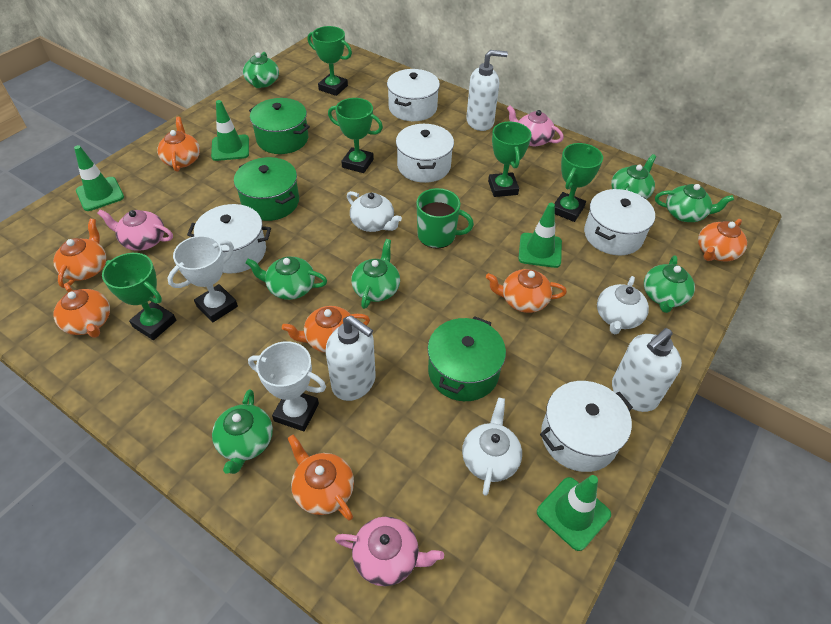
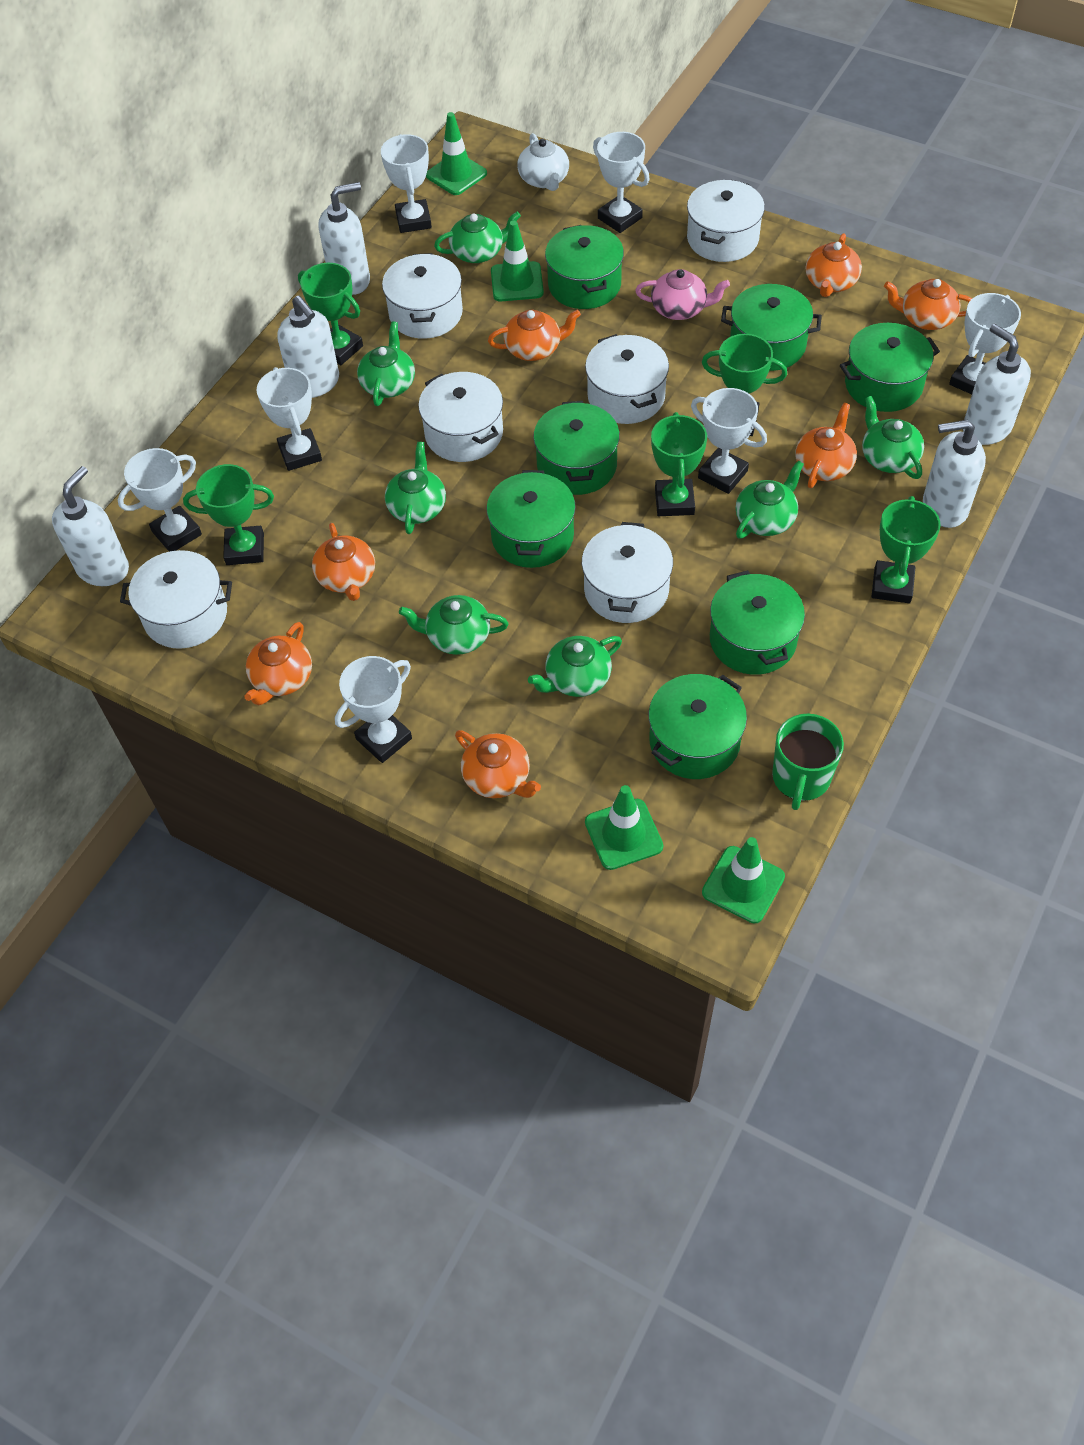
green pot: [234,157,299,221] [249,98,310,154] [428,316,506,401] = 3 -> [486,470,576,568] [533,401,620,495] [545,225,624,309] [648,674,747,779] [710,570,805,675] [721,284,822,371] [840,323,940,412] = 7
pink teapot: [97,210,173,251] [335,517,444,586] [507,105,564,146] = 3 -> [635,269,730,320] = 1
white pot: [187,204,271,273] [387,69,440,121] [396,124,454,183] [540,381,633,472] [584,189,655,255] = 5 -> [120,550,232,649] [382,253,463,339] [418,372,503,462] [582,522,673,623] [585,334,669,424] [687,180,765,262] = 6
white soap dispenser: [326,315,376,401] [466,50,508,131] [612,328,682,412] = 3 -> [52,466,129,586] [277,296,339,398] [319,182,370,295] [923,420,986,528] [963,324,1031,445] = 5
white teapot: [347,191,402,232] [462,398,522,496] [597,276,649,334] = 3 -> [517,133,569,191] = 1
white trophy: [167,236,238,322] [248,341,326,431] = 2 -> [118,448,202,552] [256,367,322,471] [335,656,412,763] [381,134,432,233] [593,132,649,233] [691,388,767,494] [949,293,1021,394] = 7

